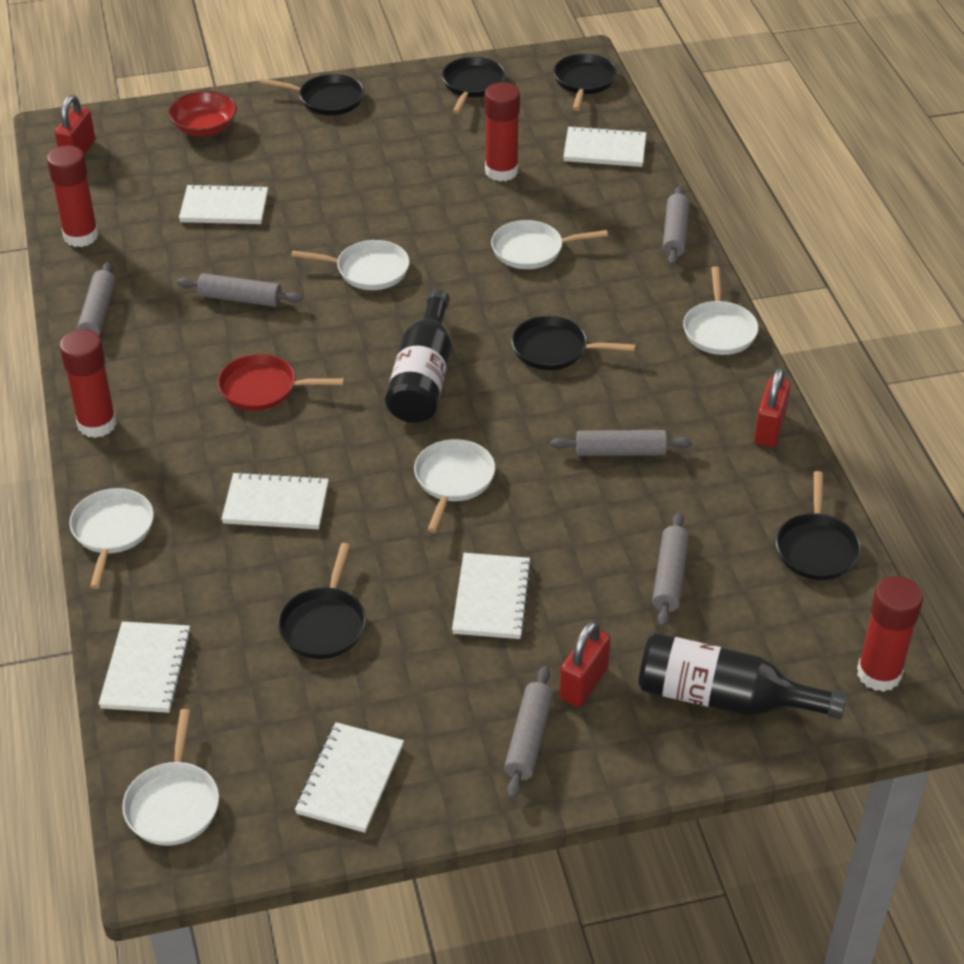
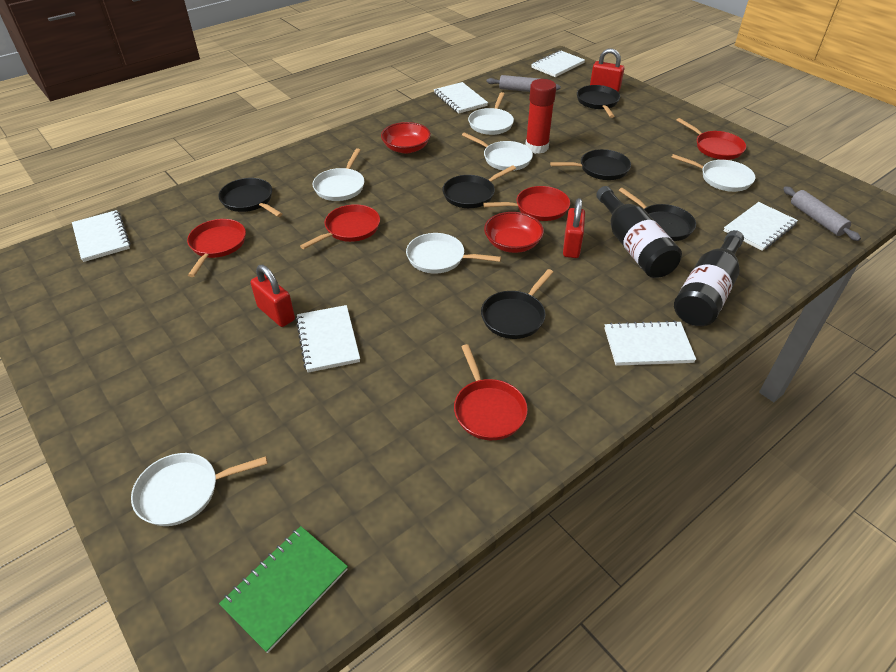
green notebook: none = 0 -> [219,526,348,653] = 1
grey rolling pin: [77,262,116,336] [177,273,302,307] [504,666,553,799] [551,430,692,456] [652,513,689,627] [663,186,689,266] = 6 -> [487,75,561,92] [783,187,861,241] = 2
red bowl: [168,91,237,136] = 1 -> [381,122,431,154] [484,212,544,253] = 2
red glue stick: [47,145,99,247] [59,329,117,438] [485,83,520,182] [857,576,923,692] = 4 -> [525,79,556,154] = 1
red pan: [218,354,344,411] = 1 -> [187,219,246,277] [300,204,380,249] [454,344,528,440] [483,186,570,221] [676,118,746,160] = 5

